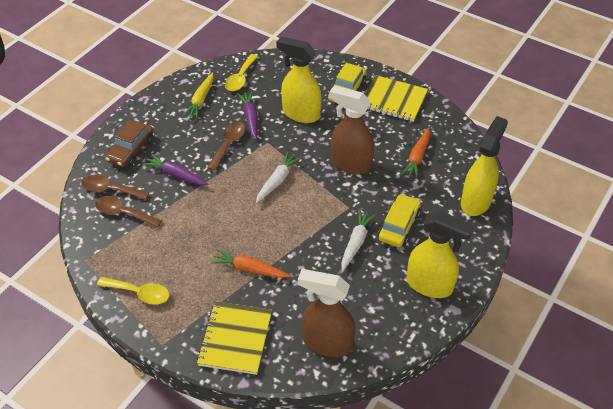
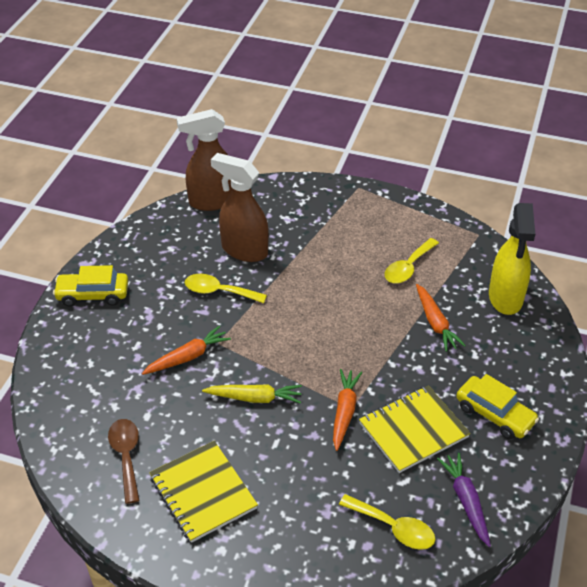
brown car: [105,120,153,167] = 1 -> none = 0
brown spoon: [81,175,149,200] [95,196,162,228] [207,122,245,171] = 3 -> [108,419,140,504] = 1
orange carrot: [211,249,290,278] [401,127,430,179] = 2 -> [142,326,231,375] [333,369,362,451] [416,284,466,352] = 3
purple carrot: [142,154,208,185] [237,91,258,140] = 2 -> [437,453,491,547] = 1
white carrot: [256,152,302,203] [341,209,376,271] = 2 -> none = 0
yellow spoon: [97,277,170,305] [225,54,258,91] = 2 -> [185,274,267,303] [339,494,435,550] [385,238,439,284] = 3
yellow spray bottle: [276,36,321,123] [407,211,474,298] [461,116,508,216] = 3 -> [489,203,535,315] = 1

